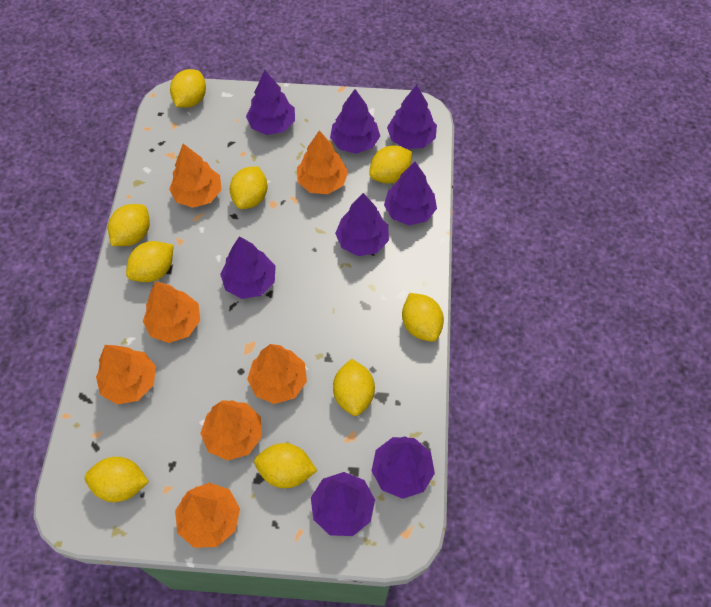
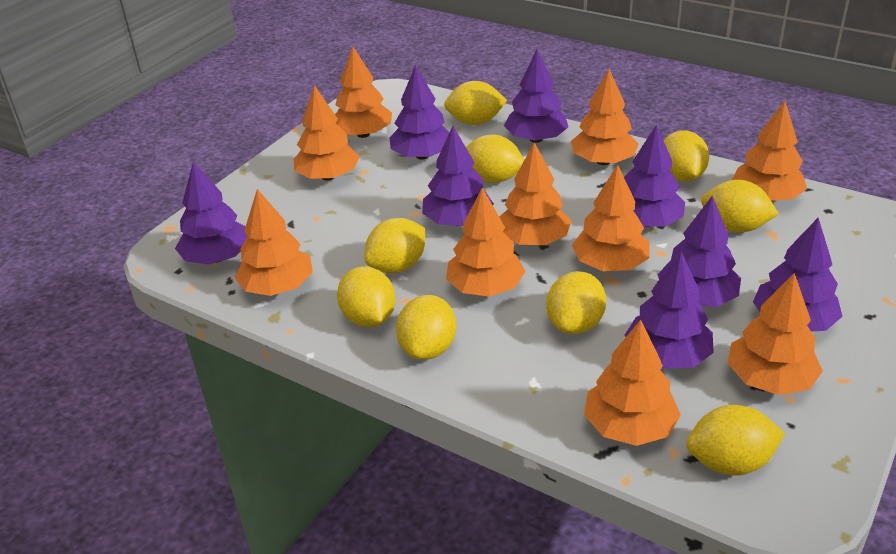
orange tree: [96,345,156,404] [143,281,200,343] [169,144,222,208] [175,483,240,548] [200,400,262,461] [247,344,307,404] [297,130,348,194] = 7 -> [235,189,313,296] [294,85,360,181] [335,46,392,138] [446,188,525,297] [499,142,572,245] [571,69,638,165] [572,164,650,271] [584,320,681,446] [728,273,823,395] [732,101,807,201] = 10

